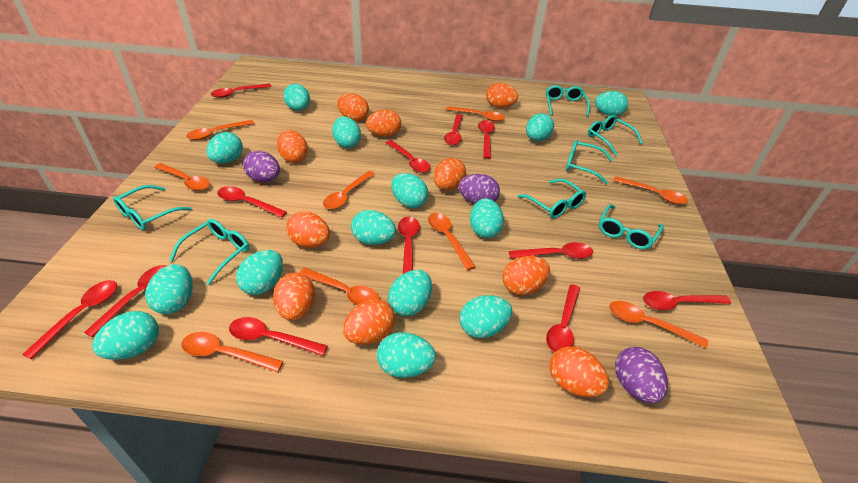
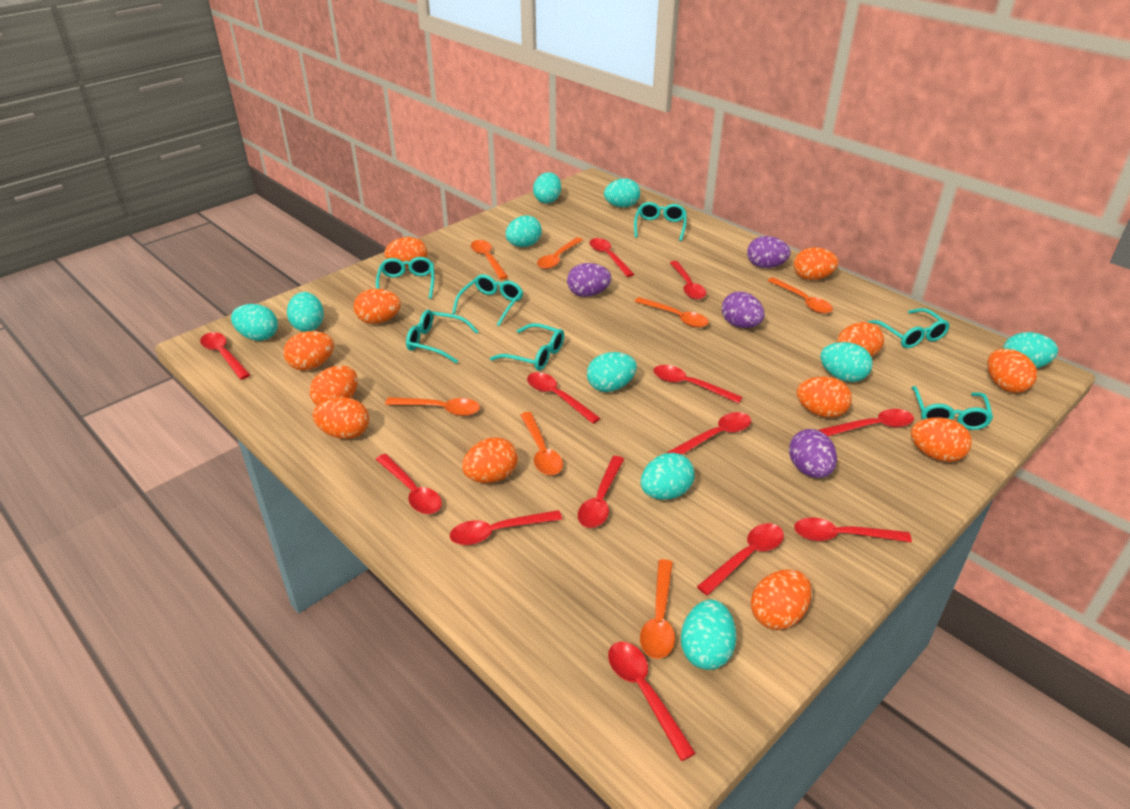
orange egg: [273,273,315,320] [277,130,308,163] [286,212,330,248] [337,94,369,121] [343,299,395,345] [366,110,401,137] [434,158,466,190] [486,83,518,108] [502,256,550,295] [549,346,609,397] = 10 -> [283,331,334,371] [310,366,357,406] [313,397,369,439] [354,289,401,324] [384,237,427,269] [462,437,518,483] [751,569,812,630] [794,247,838,280] [797,376,852,418] [837,322,884,357] [911,417,972,462] [987,348,1037,393] = 12
orange spoon: [154,163,210,191] [181,332,284,372] [186,120,255,140] [299,268,379,305] [323,171,375,209] [428,213,476,270] [446,106,505,122] [609,301,708,348] [613,176,688,204] = 9 -> [385,397,480,416] [471,240,508,280] [521,412,563,475] [537,237,583,269] [634,297,709,328] [640,559,675,659] [767,277,833,314] = 7
purple egg: [243,151,280,182] [458,174,500,204] [615,347,668,403] = 3 -> [567,263,611,297] [722,291,765,328] [747,236,791,268] [789,429,837,478] = 4
red spoon: [22,280,117,359] [84,265,167,337] [211,84,271,98] [217,186,287,218] [229,317,328,356] [386,140,431,173] [398,217,420,274] [444,114,463,145] [478,120,495,159] [509,242,593,259] [546,284,580,352] [643,291,731,310] = 12 -> [200,332,250,380] [376,454,442,514] [450,510,562,545] [527,372,600,424] [578,456,624,528] [589,238,634,277] [608,642,696,761] [653,365,743,404] [667,412,751,455] [670,261,706,300] [697,523,784,595] [794,517,912,542] [819,409,914,436] = 13
turquoise egg: [92,311,159,360] [145,264,193,314] [206,132,243,164] [236,250,283,295] [283,84,310,111] [332,117,361,148] [351,210,396,245] [377,332,436,378] [388,270,432,316] [391,173,428,208] [459,295,512,338] [470,198,504,238] [526,113,554,141] [595,91,628,116] = 14 -> [231,304,278,341] [287,292,324,332] [505,215,542,247] [533,172,561,203] [587,352,637,392] [604,179,640,207] [640,453,694,500] [681,600,737,670] [820,342,873,382] [1003,332,1058,368] = 10

